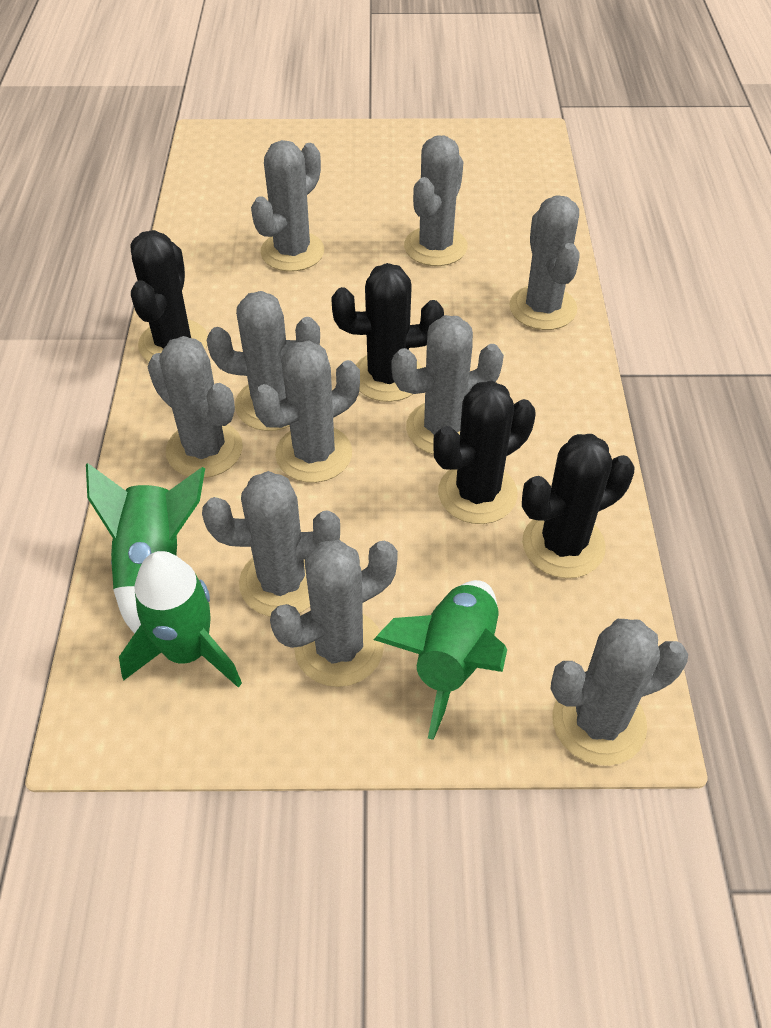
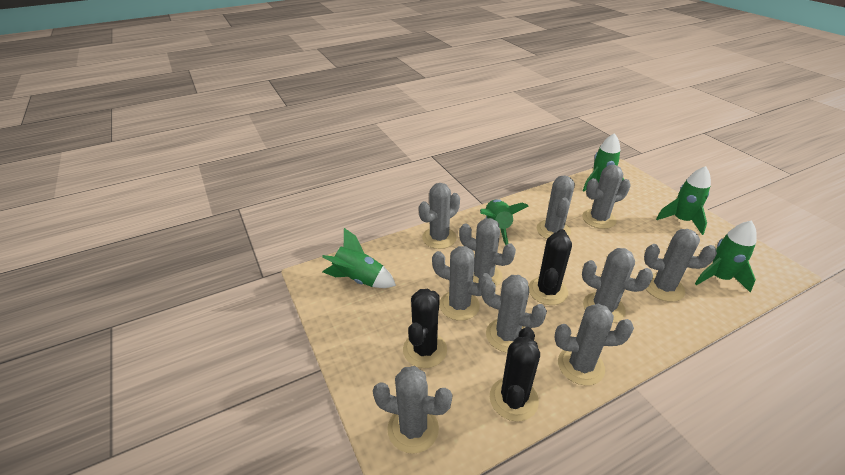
black cactus: [131,230,208,362] [331,263,444,402] [433,380,536,524] [522,434,634,578] = 4 -> [403,289,447,368] [490,327,540,422] [528,229,572,305] = 3
green rocket: [86,463,205,634] [119,551,242,687] [374,580,507,740] = 3 -> [322,228,396,288] [480,199,528,245] [583,133,624,191] [656,166,711,235] [695,221,757,293] = 5

